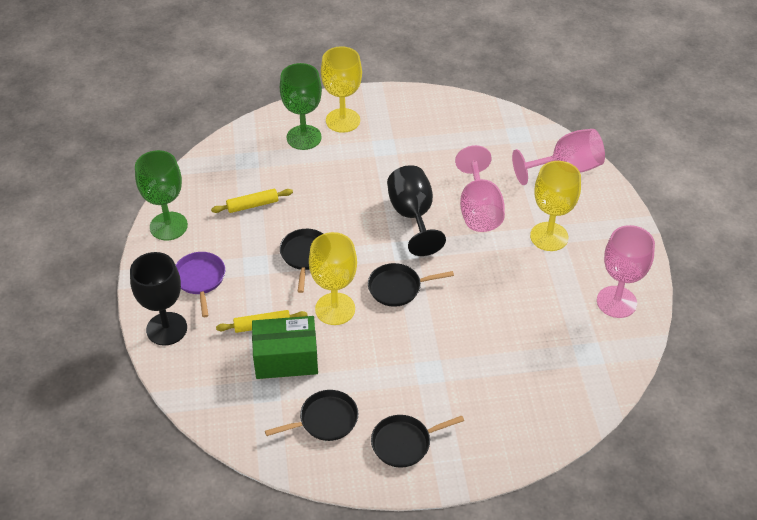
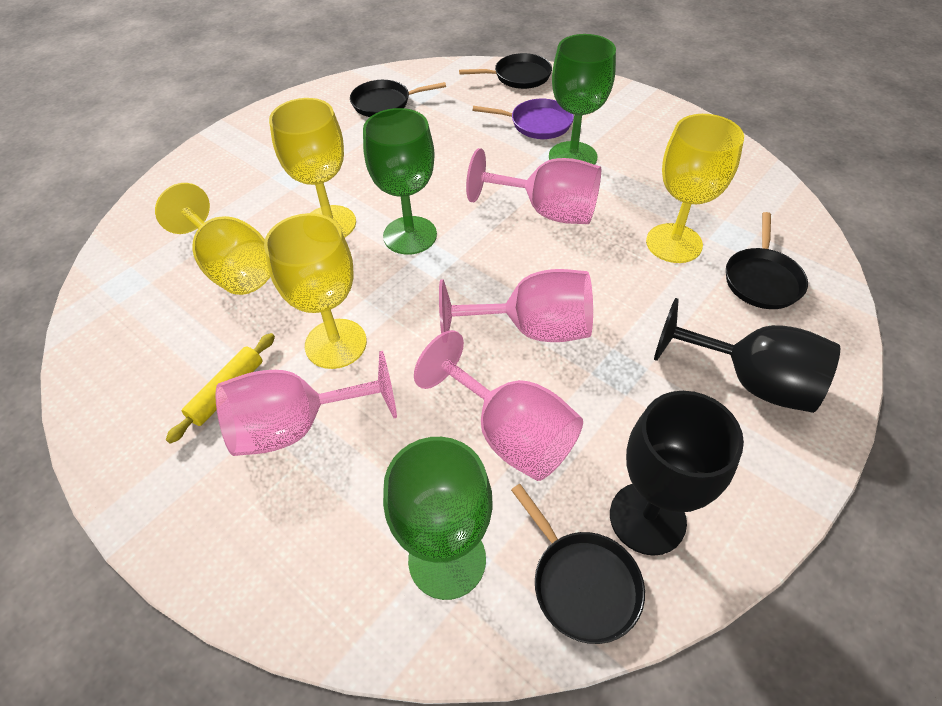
green box: [252,316,318,379] = 1 -> none = 0
green goblet: [135,150,188,241] [280,63,322,150] = 2 -> [363,108,437,255] [383,437,493,600] [549,34,616,165] = 3
pink goblet: [455,145,505,232] [512,129,605,185] [597,225,655,318] = 3 -> [215,351,397,456] [414,330,583,481] [439,269,593,342] [466,148,601,224] = 4
yellow goblet: [309,232,357,325] [321,46,362,133] [530,161,581,251] = 3 -> [155,183,270,295] [264,213,367,369] [269,98,356,238] [646,114,744,263] = 4
yellow rolling pin: [211,189,293,213] [216,310,308,333] = 2 -> [166,333,275,444] = 1

